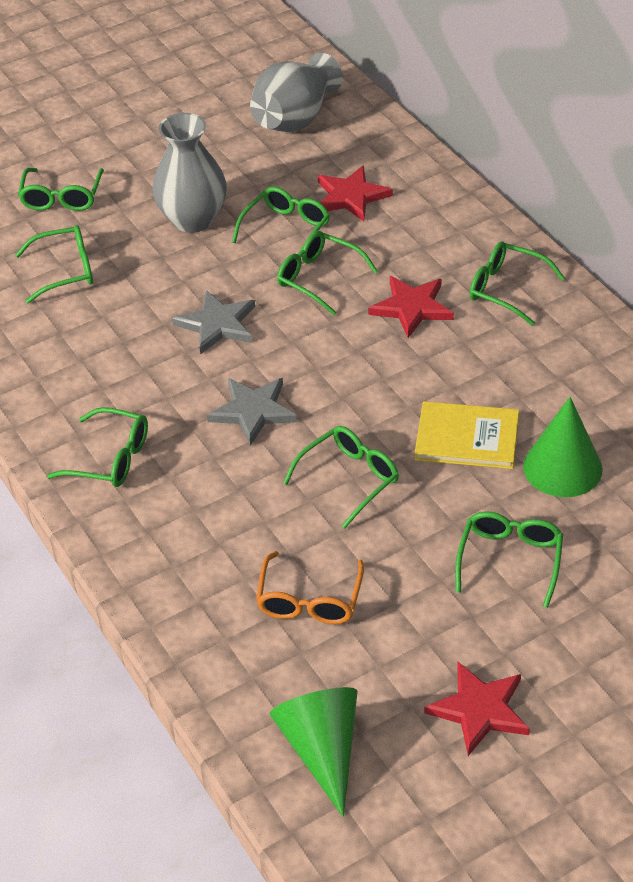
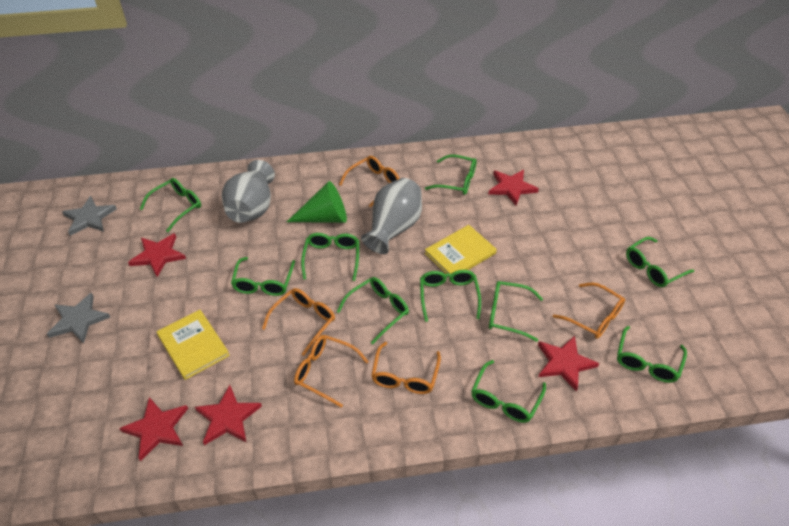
green cone: [269,687,358,817] [523,397,603,497] = 2 -> [287,181,347,223] = 1
green glasses: [15,225,93,303] [18,168,104,211] [47,407,148,487] [232,187,330,252] [277,231,378,315] [283,426,399,529] [455,511,563,608] [470,241,565,326] = 8 -> [140,178,201,232] [231,257,295,296] [301,233,359,281] [337,277,409,344] [420,270,481,322] [425,154,477,195] [471,360,546,423] [489,281,543,342] [617,326,687,383] [626,237,694,287] = 10
orange glasses: [256,551,364,624] = 1 -> [262,288,335,356] [294,335,369,408] [339,156,400,208] [371,342,441,394] [553,282,625,339] = 5
red star: [318,165,393,221] [368,276,454,338] [424,662,530,756] = 3 -> [119,397,188,461] [128,233,186,277] [195,385,262,445] [488,170,539,206] [538,336,599,392] = 5
yellow book: [415,401,519,469] = 1 -> [157,310,230,380] [425,225,497,274] = 2

